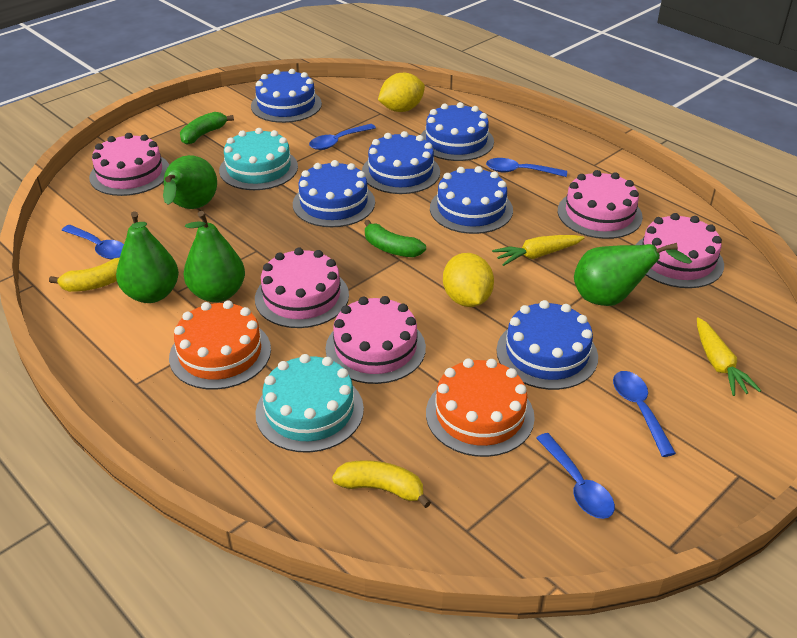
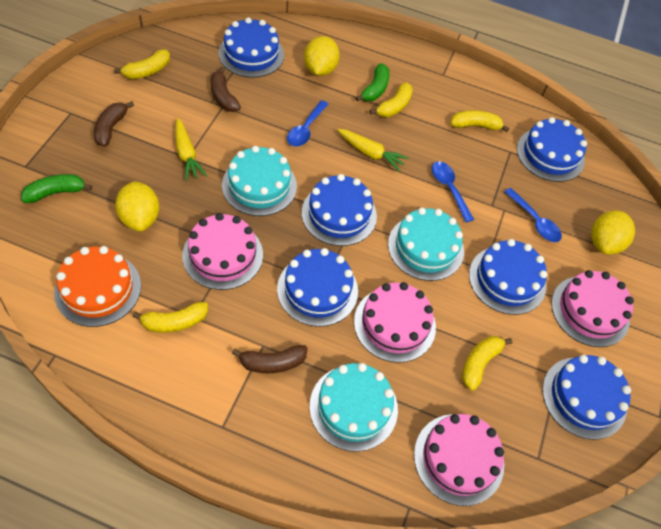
blue spoon: [62,225,124,259] [309,124,376,150] [486,158,567,177] [536,433,615,519] [613,371,676,457] = 5 -> [287,100,328,147] [432,161,474,222] [504,188,562,242] = 3
brown banana: none = 0 -> [94,101,134,147] [210,67,241,112] [232,345,308,373] = 3
green pear: [116,211,179,303] [163,155,217,209] [184,211,245,302] [574,243,692,306] = 4 -> none = 0
orange cake: [169,300,271,390] [426,358,535,457] = 2 -> [54,246,141,327] = 1
pink cake: [89,133,169,196] [255,247,349,328] [325,296,426,384] [558,170,643,239] [635,213,724,288] = 5 -> [182,213,263,290] [354,282,436,363] [414,414,504,506] [551,270,634,347] = 4
turquoise cake: [219,128,298,190] [255,354,364,453] = 2 -> [222,146,297,216] [309,363,398,452] [388,208,464,281] = 3
yellow banana: [49,258,120,292] [332,460,431,508] = 2 -> [114,49,170,79] [132,302,208,333] [370,82,413,117] [450,110,509,132] [462,336,512,390] = 5
yellow lemon: [378,73,425,112] [443,253,494,307] = 2 -> [115,181,159,231] [304,36,340,76] [591,210,635,255] = 3

